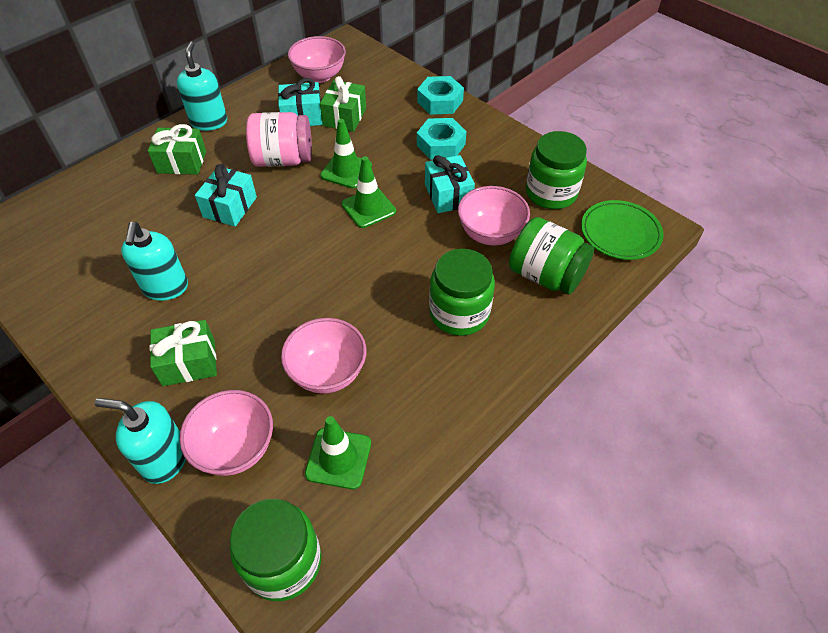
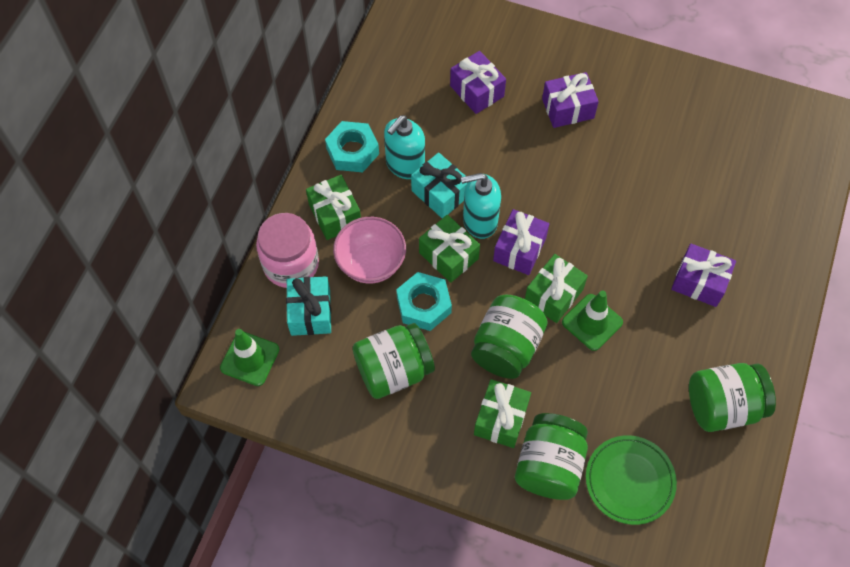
green gift: [148,124,206,175] [149,320,217,386] [320,76,366,132] = 3 -> [306,175,361,240] [419,215,480,283] [474,379,531,448] [525,254,588,323] = 4
green traffic cone: [305,416,371,489] [320,119,372,188] [342,156,396,228] = 3 -> [220,329,279,386] [562,291,623,351] = 2
pink bowl: [179,390,273,476] [281,318,366,394] [288,36,346,83] [458,186,530,245] = 4 -> [333,217,406,284] = 1
purple gift: none = 0 -> [450,51,506,114] [493,209,549,275] [542,72,599,128] [671,244,736,307] = 4
turquoise gift: [195,164,257,227] [278,78,323,126] [425,155,475,213] = 3 -> [286,276,331,336] [411,152,467,218] = 2
turquoise soap dispenser: [95,398,186,484] [121,222,188,301] [177,42,227,131] = 3 -> [384,115,425,179] [461,173,501,239] = 2

